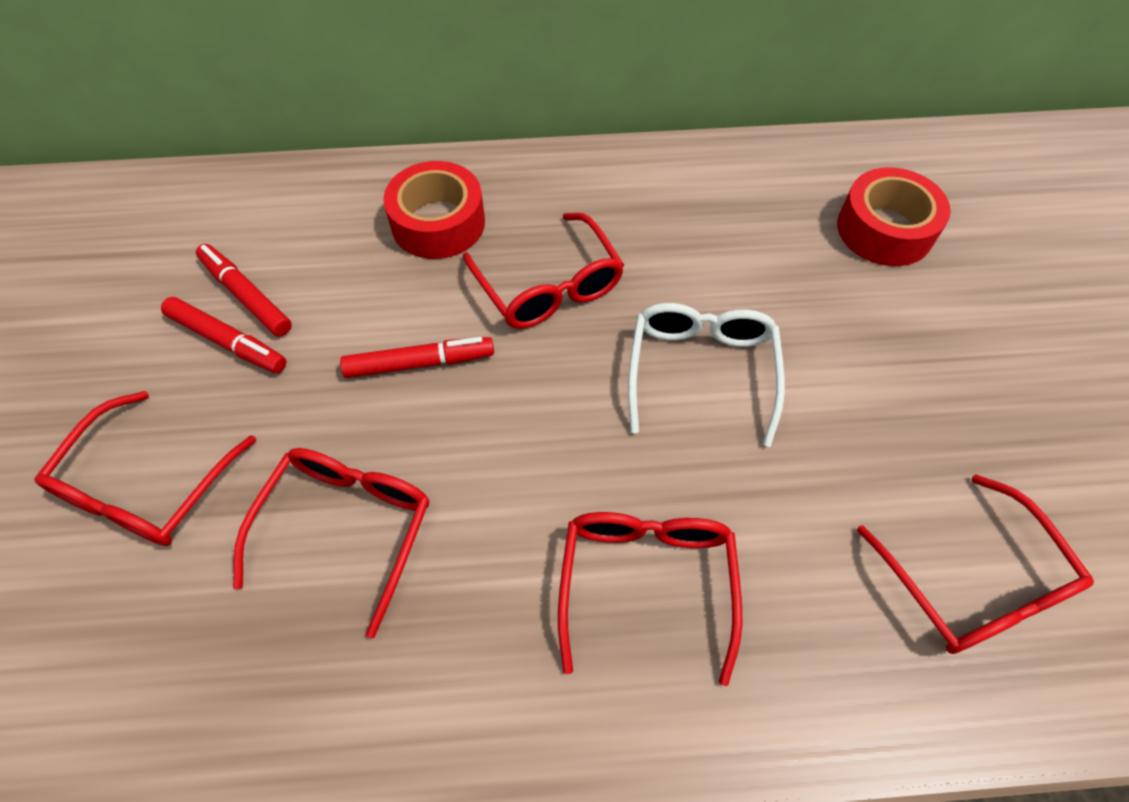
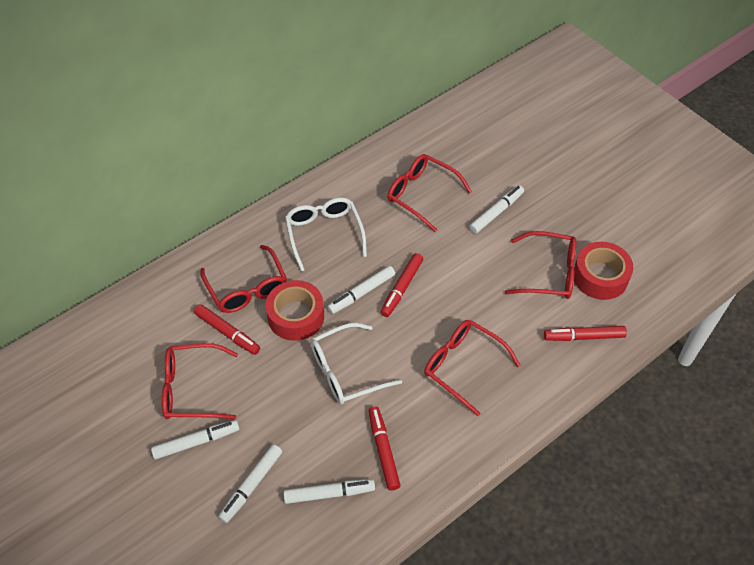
red marker: [161,297,287,373] [196,244,292,337] [340,337,494,378] = 3 -> [194,304,260,355] [369,406,401,490] [380,253,423,317] [544,326,627,341] = 4
white glasses: [628,303,785,447] = 1 -> [285,197,367,271] [311,323,402,404] = 2
white marker: none = 0 -> [151,420,239,460] [218,444,282,523] [283,479,375,504] [327,266,395,314] [469,185,524,234] = 5

